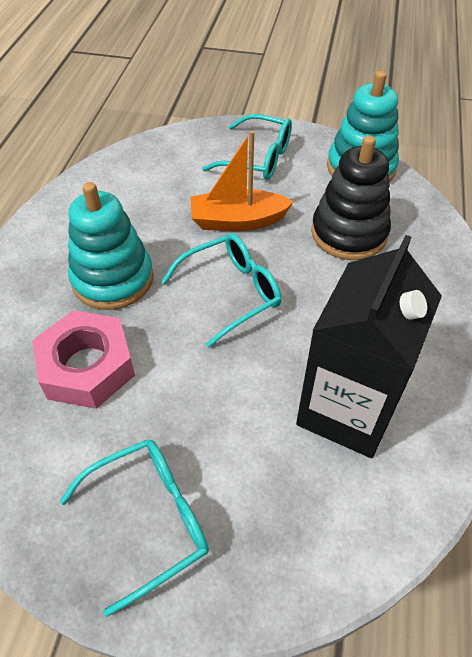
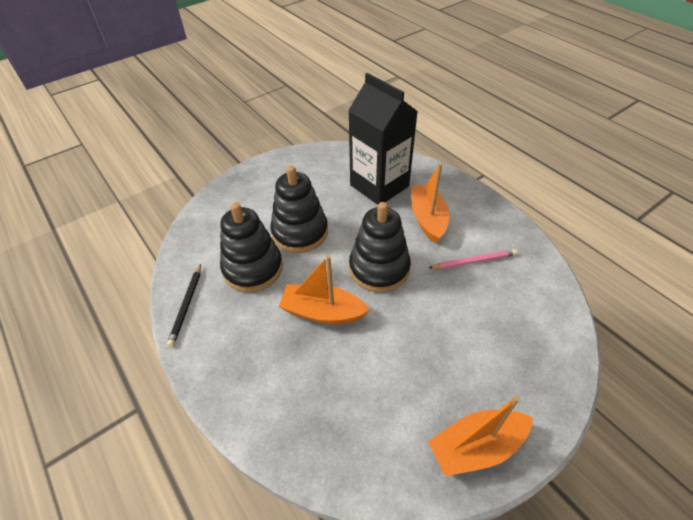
black pencil: none = 0 -> [167,264,201,347] = 1
black stacking toy: [311,136,391,260] = 1 -> [220,202,283,292] [270,166,328,253] [349,202,411,293] = 3
orange boat: [191,130,293,231] = 1 -> [279,255,370,324] [411,163,449,244] [428,396,533,476] = 3
pink nut: [32,310,135,409] = 1 -> none = 0
pink pencil: none = 0 -> [429,249,517,269] = 1
turquoise glasses: [59,439,209,617] [161,233,281,348] [202,114,292,180] = 3 -> none = 0
turquoise stacking toy: [68,182,154,310] [327,71,399,182] = 2 -> none = 0

